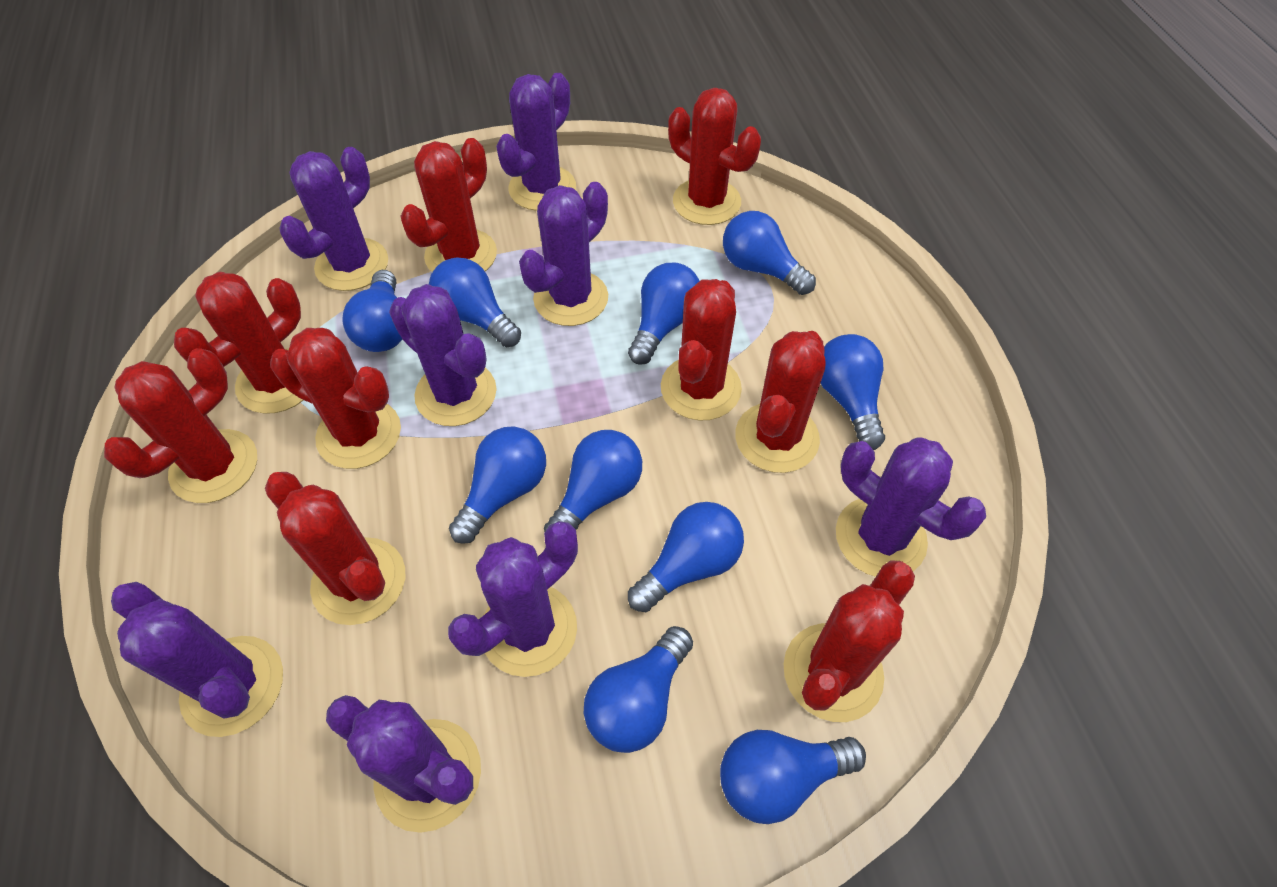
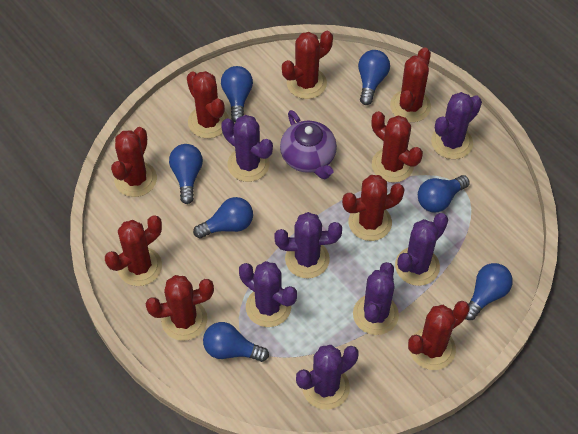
blue light bulb: [342,270,402,352] [429,257,521,347] [449,426,546,544] [544,430,642,532] [584,626,693,753] [628,263,700,365] [628,502,744,612] [720,730,866,824] [723,211,816,295] [820,334,885,450] = 10 -> [169,144,203,204] [193,197,253,239] [203,322,269,362] [221,66,253,123] [358,50,390,105] [418,175,470,212] [465,263,513,320] = 7
purple cactus: [111,582,283,737] [279,147,388,291] [326,695,481,833] [389,284,496,426] [448,521,578,677] [496,73,576,211] [519,182,608,326] [836,437,986,577] = 8 -> [221,115,273,182] [239,261,297,327] [274,212,342,278] [296,345,359,410] [353,262,399,335] [395,213,448,286] [431,92,482,159] = 7
purple teapot: none = 0 -> [280,110,337,179] = 1

